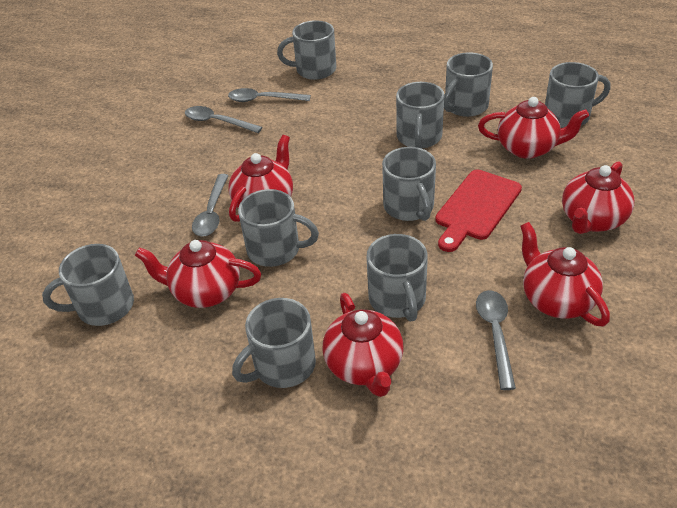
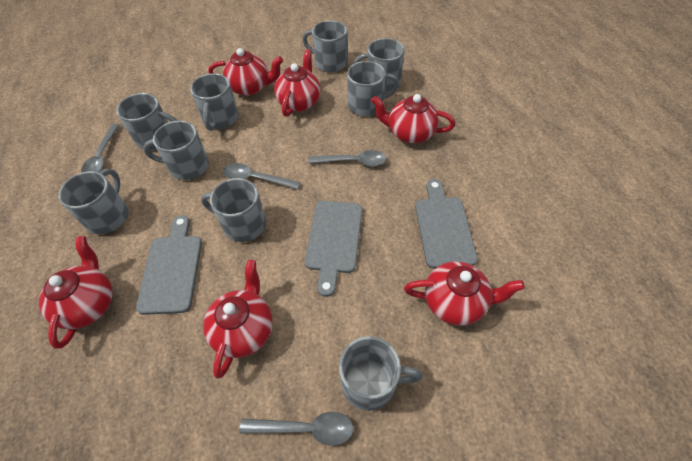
grey cutting board: none = 0 -> [136,215,202,315] [305,201,362,297] [415,179,478,269] = 3
red cutting board: [435,169,522,252] = 1 -> none = 0

